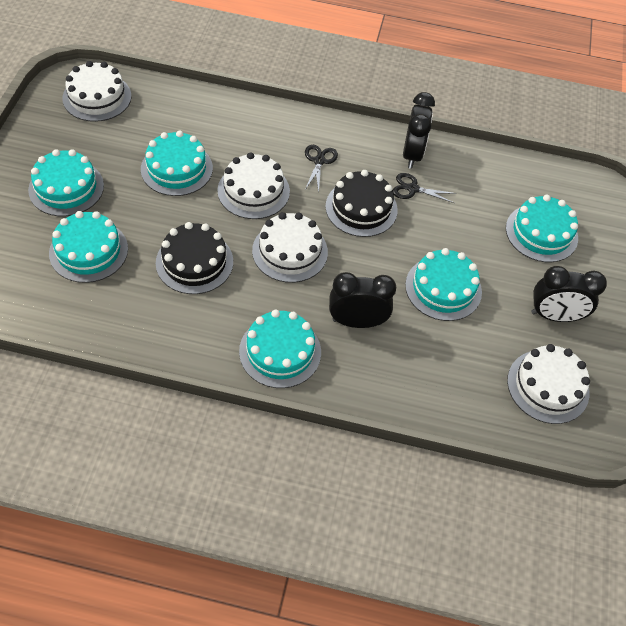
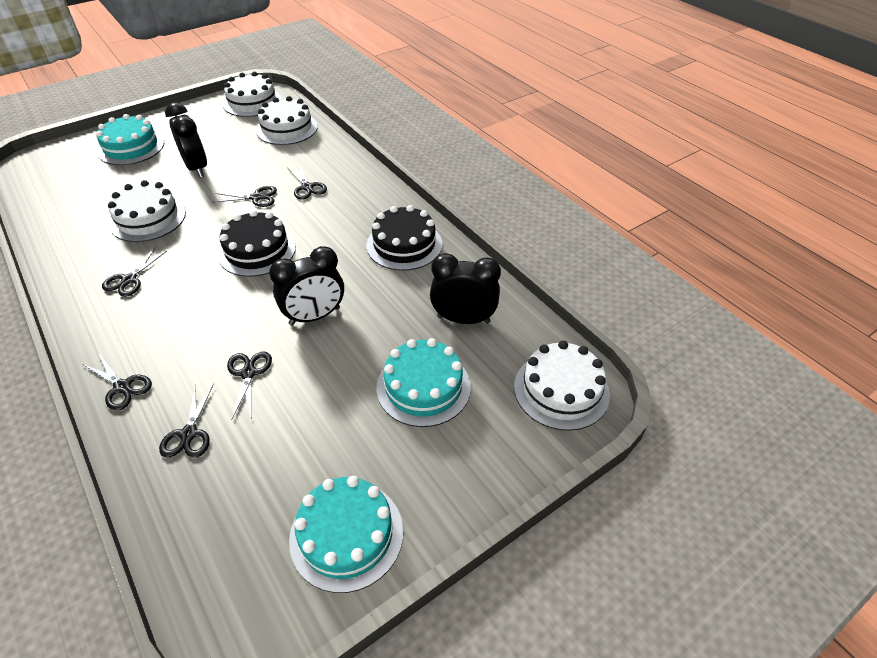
black scissors: [305,145,338,193] [393,173,457,203] = 2 -> [83,354,152,410] [102,248,167,297] [159,383,214,457] [212,186,277,207] [227,352,272,420] [288,166,327,200] = 6
turquoise cake: [28,149,104,216] [49,211,128,283] [141,131,213,196] [239,309,321,388] [405,248,482,321] [506,195,578,262] = 6 -> [96,114,164,165] [289,476,403,593] [376,338,471,427] = 3

